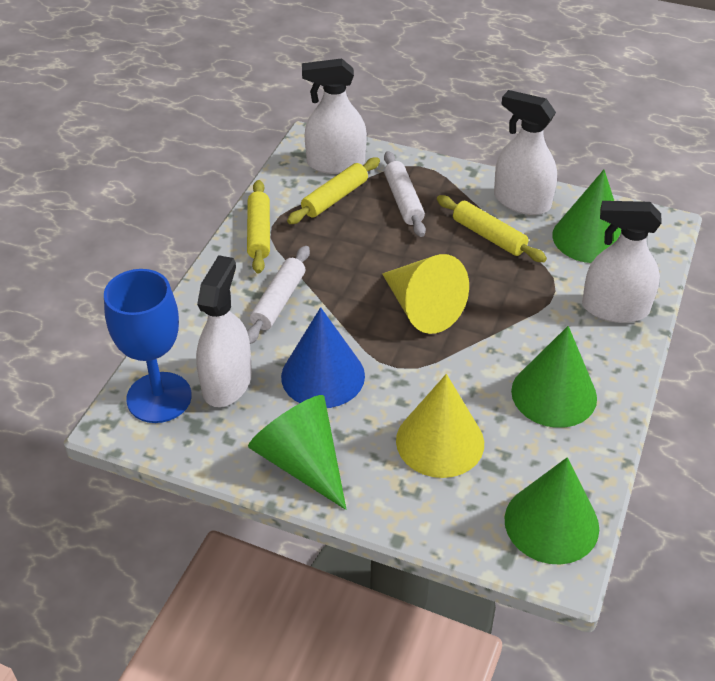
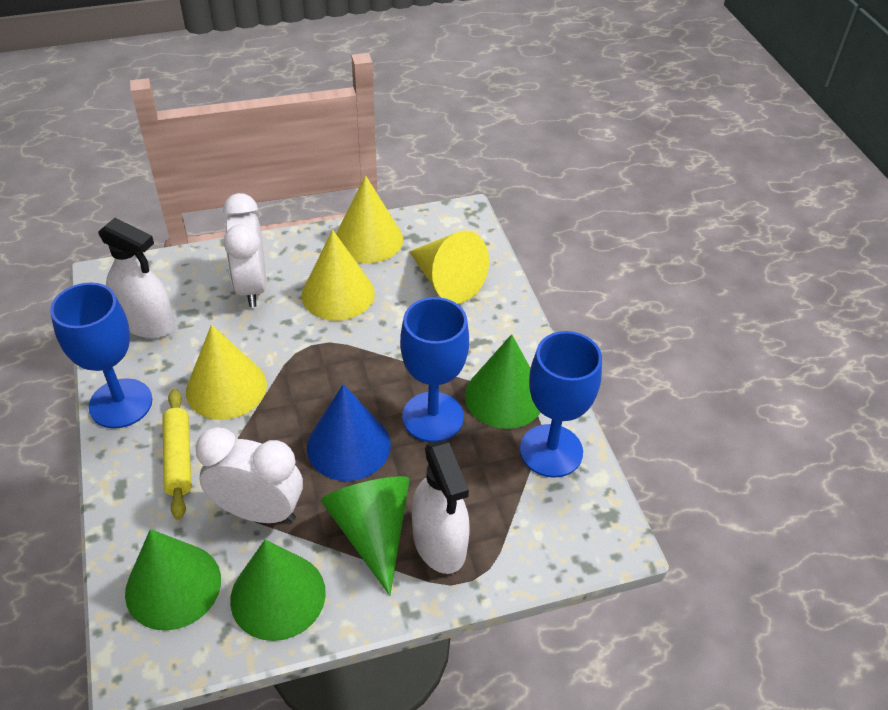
blue goblet: [104,269,192,423] = 1 -> [50,282,152,428] [400,297,469,442] [520,331,602,478] = 3
white clock: none = 0 -> [196,427,303,523] [223,193,266,307] = 2
white rolling pin: [247,246,310,344] [384,151,426,237] = 2 -> none = 0
white spray bottle: [196,255,252,407] [302,58,367,174] [494,90,557,215] [582,201,661,323] = 4 -> [98,218,175,338] [412,440,470,574] = 2
yellow cone: [382,254,469,334] [396,374,484,478] = 2 -> [186,325,267,420] [302,230,375,321] [336,175,403,263] [409,231,489,303] = 4
yellow rolling pin: [247,180,270,274] [287,157,380,224] [437,195,547,262] = 3 -> [162,389,192,520] = 1

